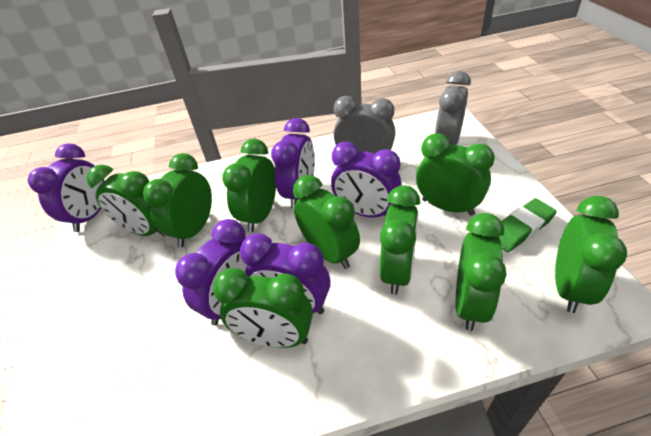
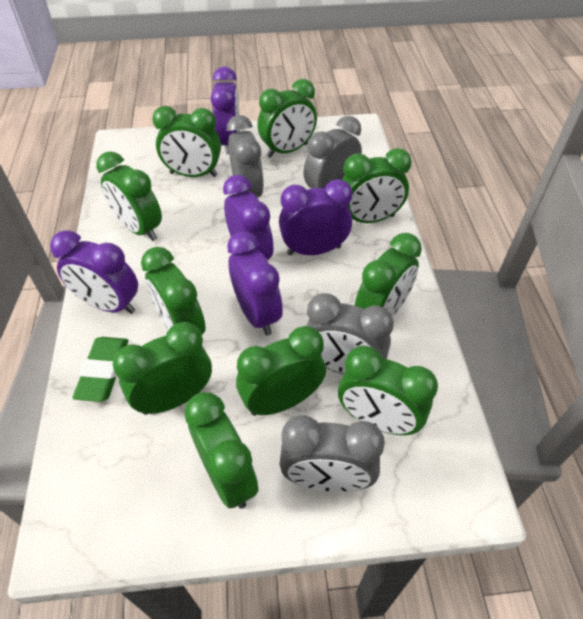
green clock: [86,165,166,237] [143,153,212,247] [213,268,313,348] [222,139,276,232] [293,175,360,269] [380,185,420,295] [416,134,495,216] [456,213,506,331] [555,196,627,313] = 9 -> [96,151,162,241] [113,322,212,415] [141,247,206,334] [152,106,221,177] [184,392,258,509] [236,326,326,416] [257,79,317,158] [338,346,438,435] [342,148,412,223] [355,233,422,317] = 10
grey clock: [334,96,396,153] [435,71,471,145] = 2 -> [227,115,264,197] [279,415,385,493] [303,116,362,189] [307,293,394,374] = 4

